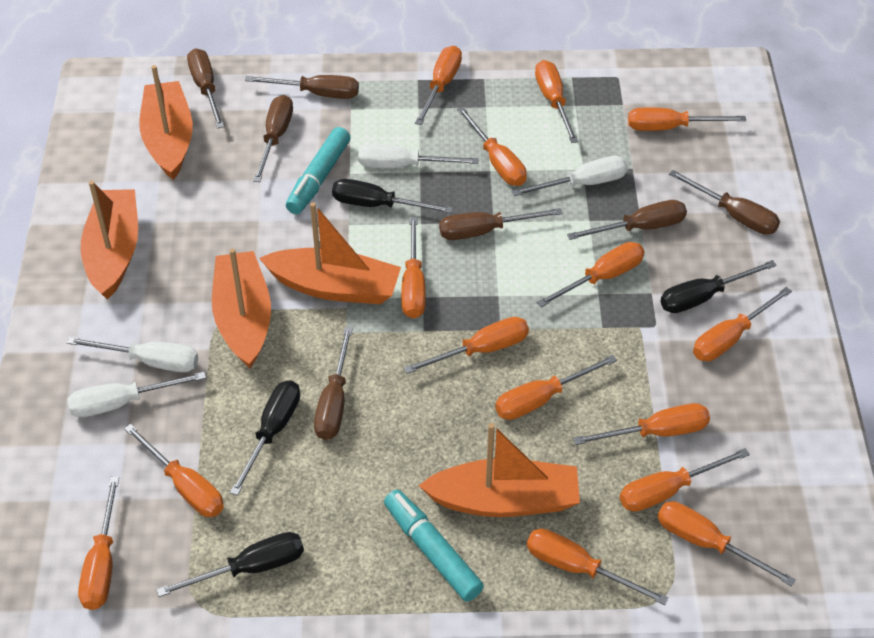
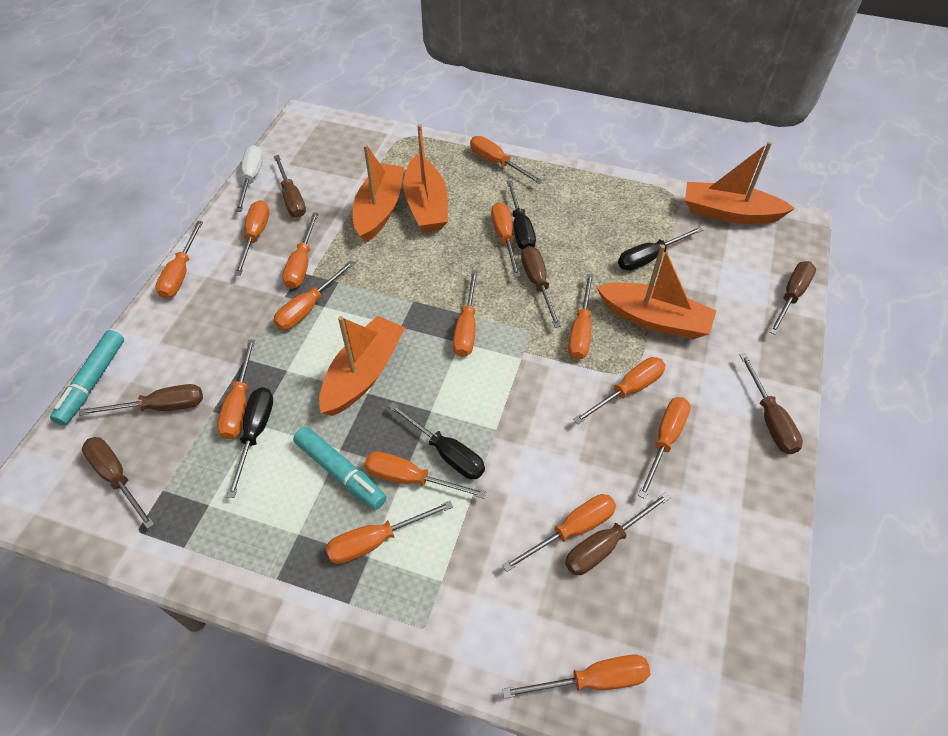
white screwdriver: [67,337,198,372] [68,372,206,417] [358,144,479,168] [512,156,628,196] = 4 -> [236,145,263,212] = 1

